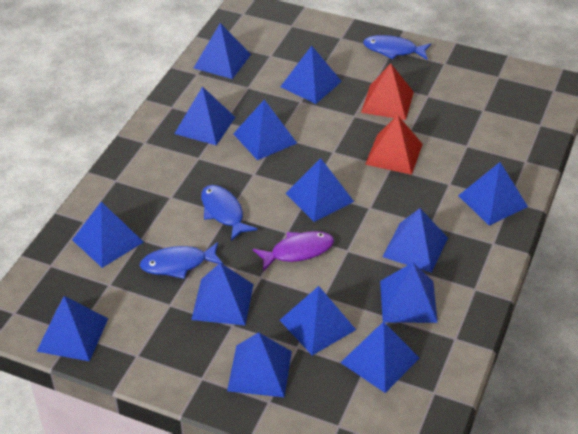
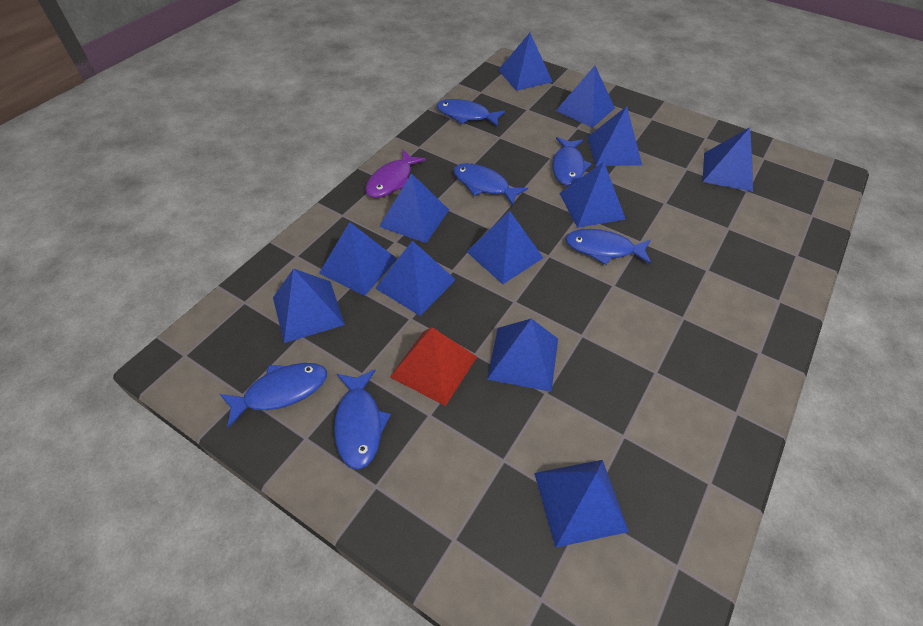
blue fish: [140,242,224,279] [201,185,258,241] [363,35,431,60] = 3 -> [220,363,327,428] [334,370,391,469] [436,99,505,127] [453,163,528,206] [552,137,592,186] [565,229,651,265] = 6
blue pyramid: [36,296,108,361] [72,202,143,268] [174,86,235,146] [191,263,254,325] [194,23,251,79] [227,332,292,397] [233,100,297,160] [280,46,342,104] [280,286,356,355] [286,158,354,222] [340,322,419,393] [380,263,438,323] [382,208,448,273] [458,162,528,226] = 14 -> [273,268,345,343] [319,222,397,296] [375,241,456,316] [379,173,449,243] [467,211,543,284] [487,318,558,392] [498,33,552,91] [534,460,629,548] [556,66,615,128] [559,162,625,228] [587,106,642,166] [703,127,753,192] = 12
red pyramid: [361,64,414,120] [365,115,423,175] = 2 -> [390,327,477,406] = 1

